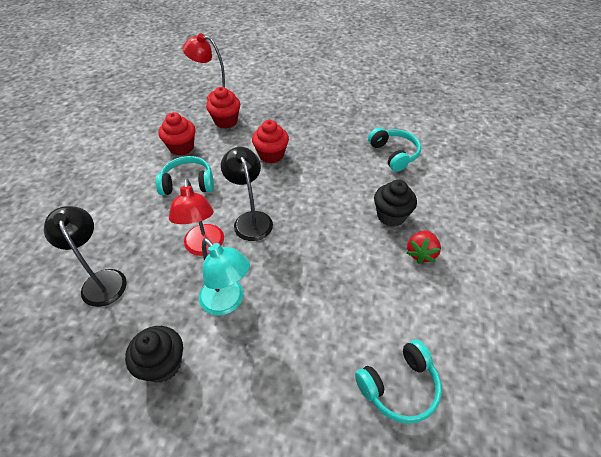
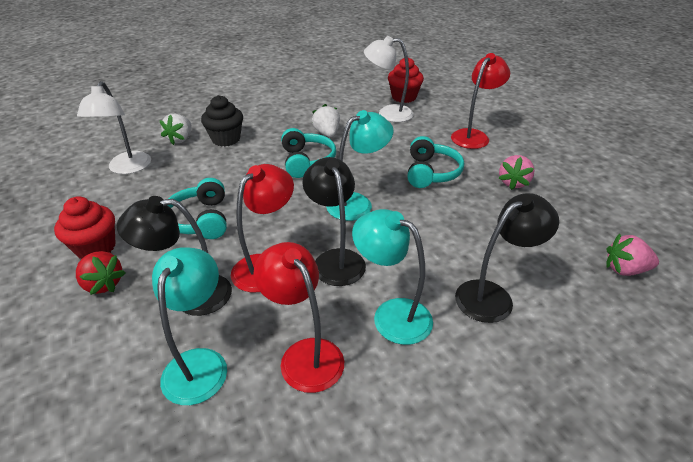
black cupcake: [125,326,183,383] [374,180,417,227] = 2 -> [201,95,243,146] = 1
black lamp: [44,206,127,307] [221,147,273,241] = 2 -> [117,196,232,316] [303,157,366,286] [455,193,559,323] = 3
pink strawberry: none = 0 -> [498,155,535,190] [606,234,659,276] = 2
red cupcake: [159,112,195,156] [206,87,240,128] [252,120,289,164] = 3 -> [54,196,116,259] [388,58,424,103] = 2
red lamp: [169,179,224,256] [182,34,236,101] = 2 -> [231,164,294,293] [253,242,344,393] [451,53,510,149] = 3
turquoise lamp: [199,238,250,315] = 1 -> [152,248,227,405] [326,110,394,221] [352,209,433,345] = 3
white lamp: none = 0 -> [77,81,151,174] [364,36,414,122] = 2
white strawberry: none = 0 -> [159,114,191,145] [312,104,340,137] = 2

